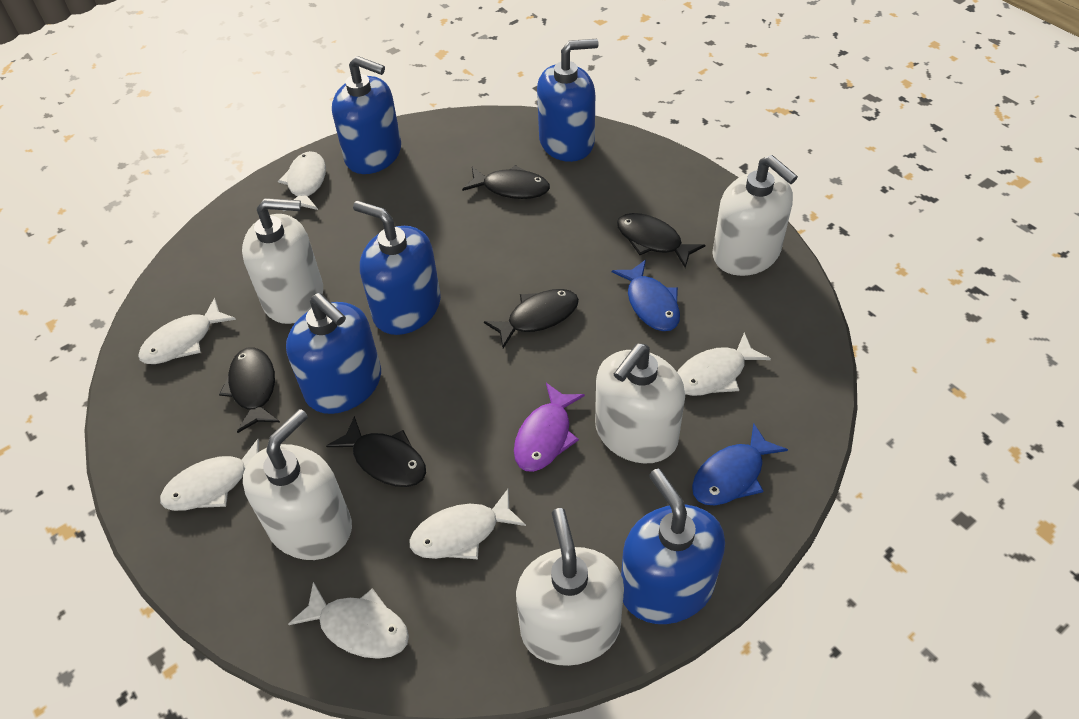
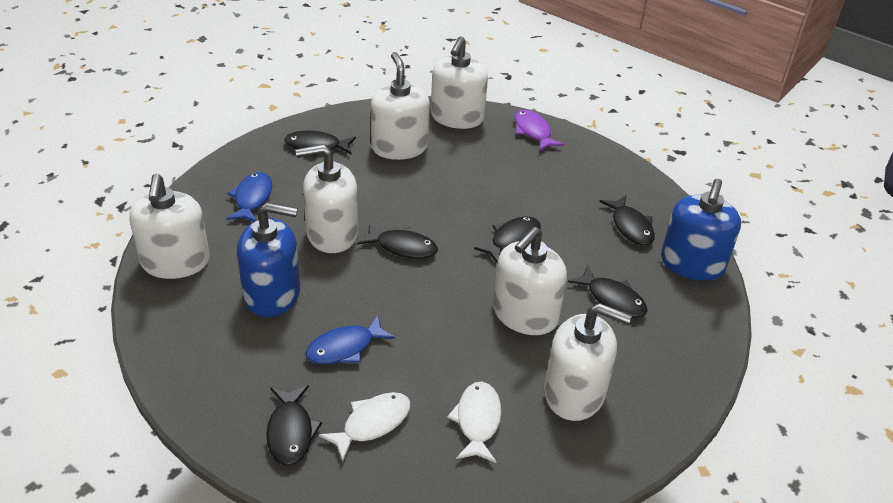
black fish: [219,347,280,433] [326,416,426,487] [462,165,550,199] [484,289,579,348] [617,213,705,268] = 5 -> [266,385,322,466] [284,130,356,157] [357,224,438,259] [474,216,541,263] [568,266,648,318] [599,195,655,245] = 6
blue soap dispenser: [286,293,381,414] [332,56,401,174] [353,201,441,335] [537,39,599,162] [621,469,725,624] = 5 -> [237,202,300,317] [661,179,741,281] = 2
white fish: [138,298,236,364] [160,439,259,511] [278,151,326,211] [288,582,409,659] [409,488,526,559] [677,333,771,396] = 6 -> [319,392,411,462] [447,382,502,463] = 2
white soap dispenser: [242,198,323,324] [243,409,352,560] [516,508,624,666] [595,343,685,464] [712,155,798,276] = 5 -> [130,174,210,279] [295,144,358,253] [371,52,430,160] [431,36,488,129] [493,227,567,335] [544,303,632,421] = 6

